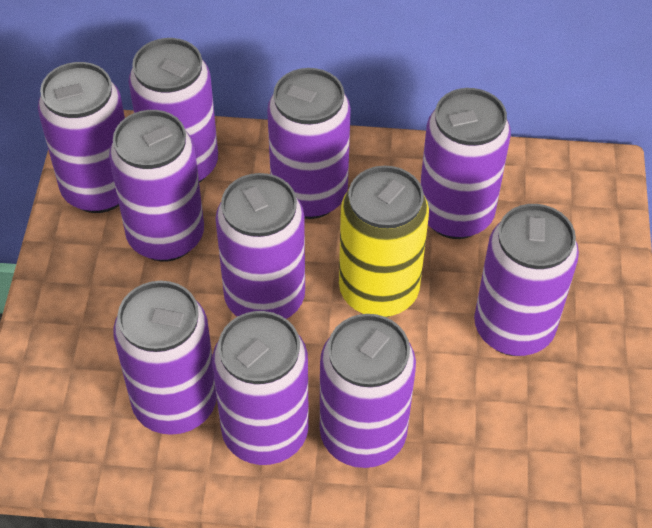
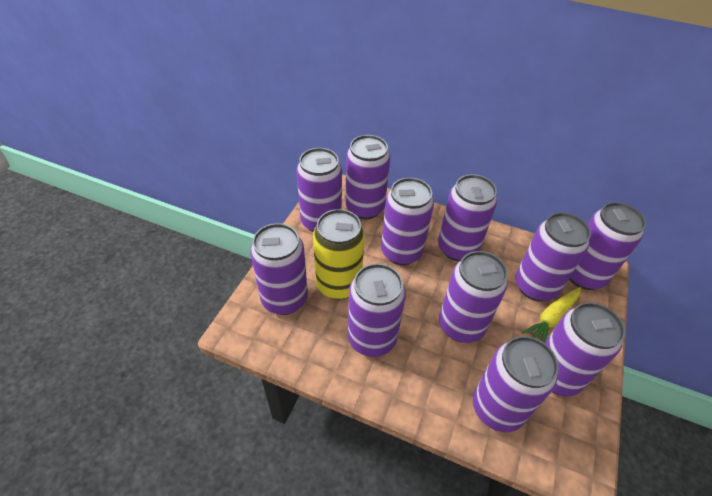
purple can: [38,62,125,213] [109,110,204,261] [113,281,217,435] [129,38,218,183] [212,311,309,465] [215,173,305,319] [267,68,351,219] [320,314,416,468] [420,88,511,239] [474,204,579,356] = 10 -> [250,223,308,315] [296,148,342,232] [345,135,390,219] [348,263,406,357] [381,178,434,265] [438,174,497,261] [439,251,508,343] [473,336,559,432] [515,212,591,301] [545,302,625,397] [569,202,646,290] = 11
yellow carrot: none = 0 -> [522,287,581,342] = 1

